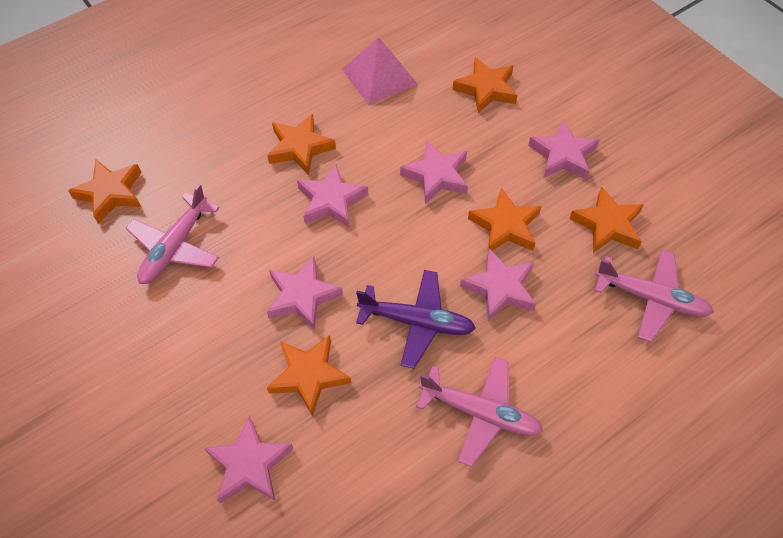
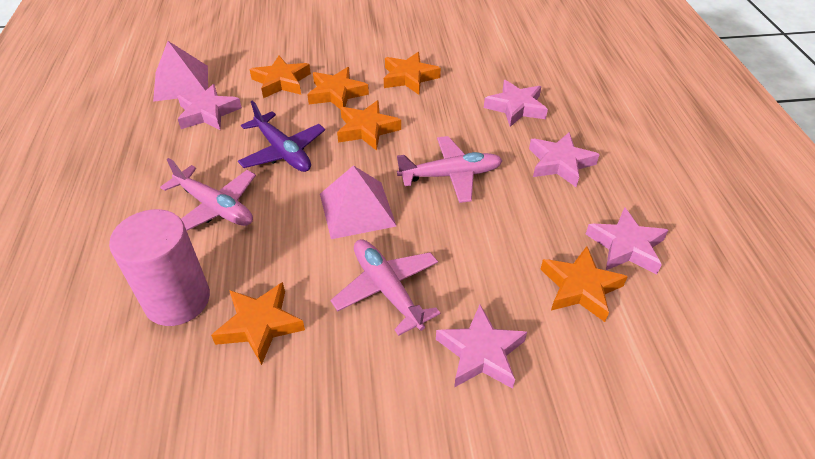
pink cylinder: none = 0 -> [109,209,210,326] = 1
pink pyramid: [342,38,417,105] = 1 -> [153,41,208,102] [320,165,397,239] = 2
pink star: [204,416,293,504] [267,256,343,331] [297,164,368,228] [400,140,468,204] [460,248,536,322] [528,120,599,180] = 6 -> [177,84,242,130] [436,305,527,389] [484,80,548,127] [529,132,600,187] [586,207,669,274] = 5

